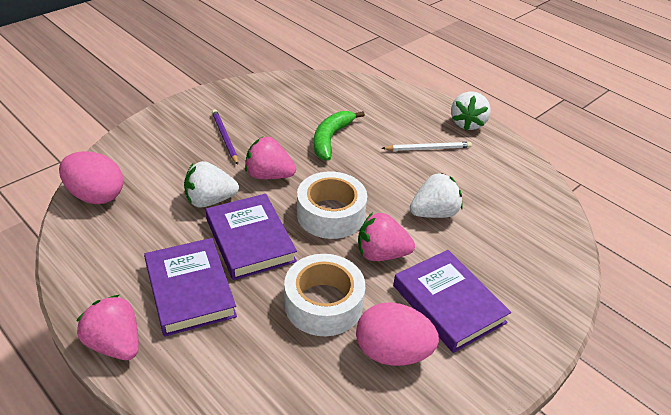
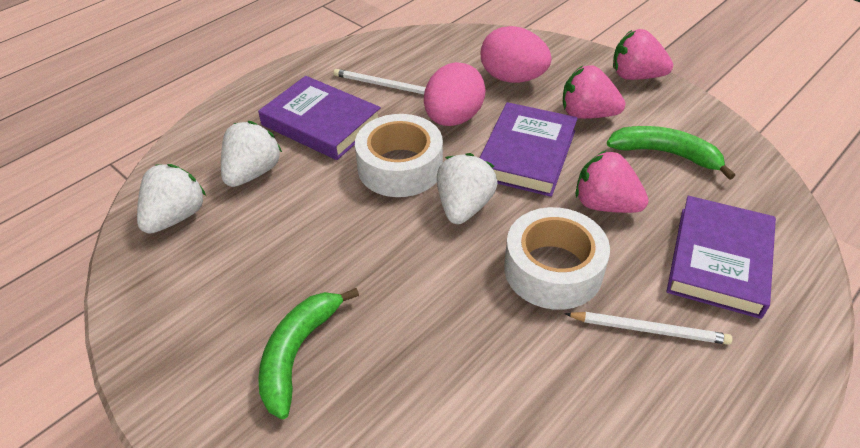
green banana: [314,111,365,161] = 1 -> [258,288,359,419] [607,126,735,180] = 2
purple pencil: [212,109,238,165] = 1 -> none = 0
white pencil: [381,142,472,151] = 1 -> [334,69,426,94] [565,312,733,345] = 2

